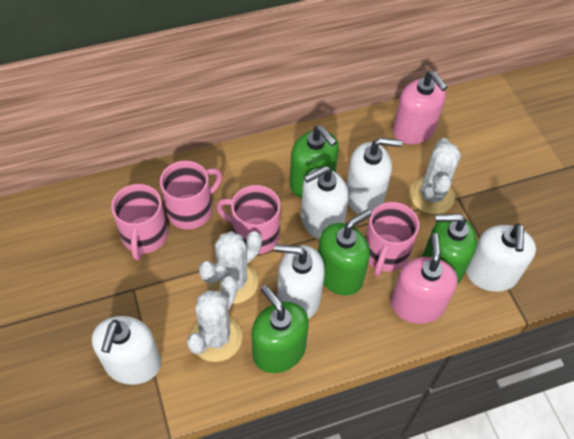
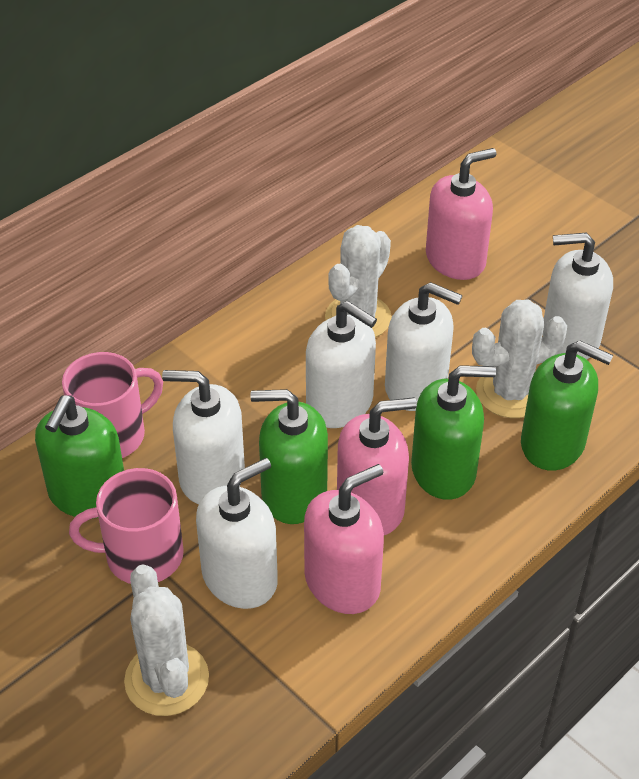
pink mug: [111,184,168,260] [160,161,222,230] [216,185,281,255] [365,202,419,276] = 4 -> [62,352,163,458] [69,468,184,584] = 2
pink soap dispenser: [391,233,458,324] [393,71,447,145] = 2 -> [304,464,384,614] [337,397,417,535] [426,148,496,280] = 3

